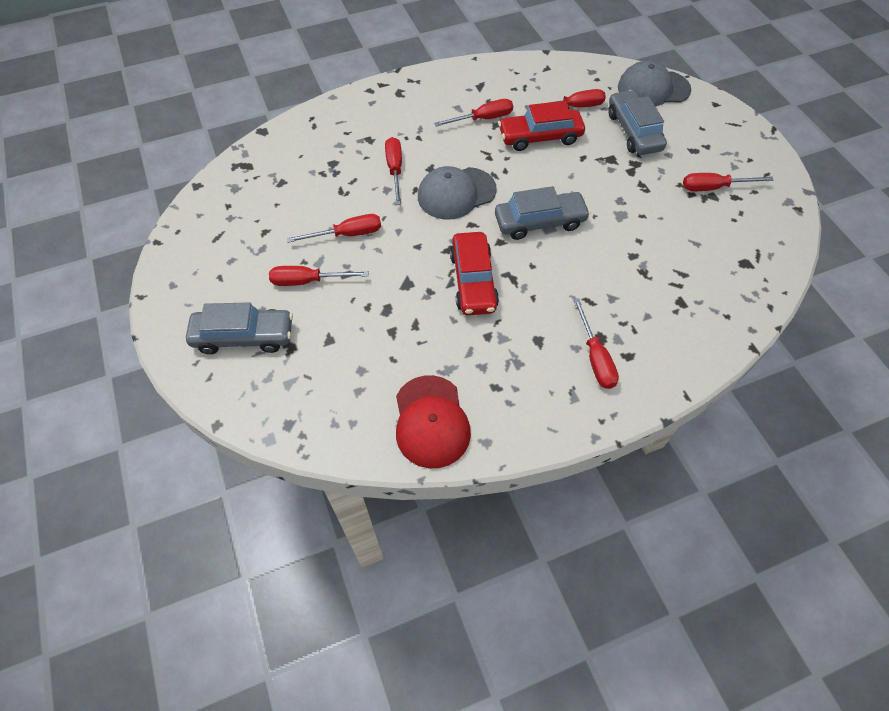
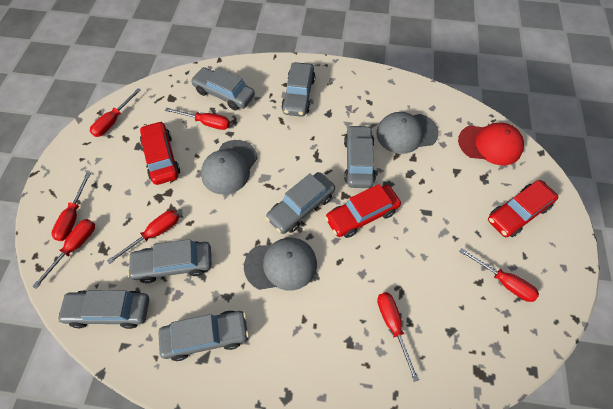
grey cap: [418,166,497,220] [618,61,691,106] = 2 -> [201,140,258,194] [244,238,317,290] [376,112,439,154] = 3
grey car: [186,302,293,354] [495,186,591,240] [608,90,667,155] = 3 -> [57,290,149,329] [127,239,212,283] [159,310,249,361] [191,67,255,110] [265,172,335,234] [281,62,315,117] [344,125,376,188] = 7
red car: [450,232,499,315] [498,101,585,151] = 2 -> [140,121,180,185] [325,184,401,238] [488,180,558,237] = 3

